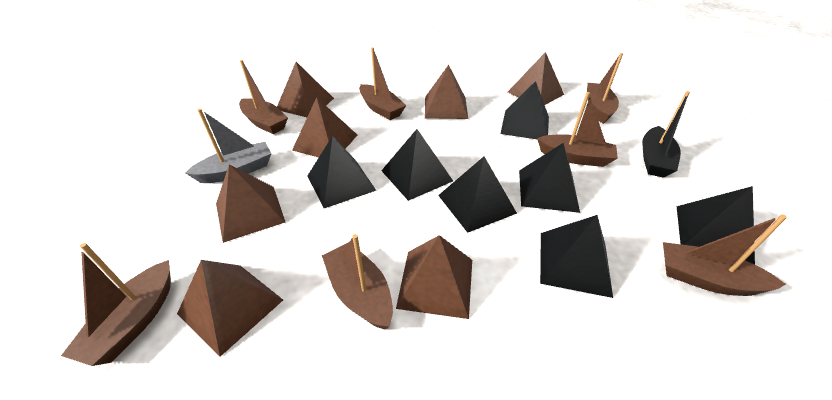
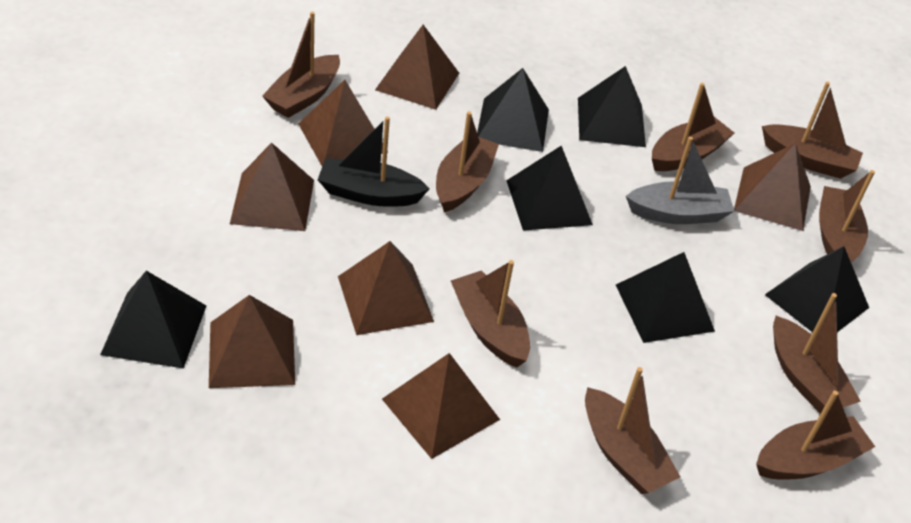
black pyramid: [308,136,376,208] [381,129,453,201] [438,157,517,233] [501,81,549,139] [519,143,580,213] [540,215,613,298] [677,186,755,265] = 7 -> [100,271,206,369] [477,68,549,152] [506,146,593,231] [578,66,646,147] [616,252,715,343] [765,246,869,335] = 6
brown boat: [61,243,171,366] [239,60,288,134] [322,234,393,330] [359,47,406,120] [537,92,618,167] [587,53,623,124] [663,214,787,296] = 7 -> [262,12,340,118] [436,111,499,212] [451,260,530,368] [585,367,681,494] [652,83,734,171] [756,390,875,479] [762,82,863,179] [773,293,861,414] [819,170,875,262] = 9

